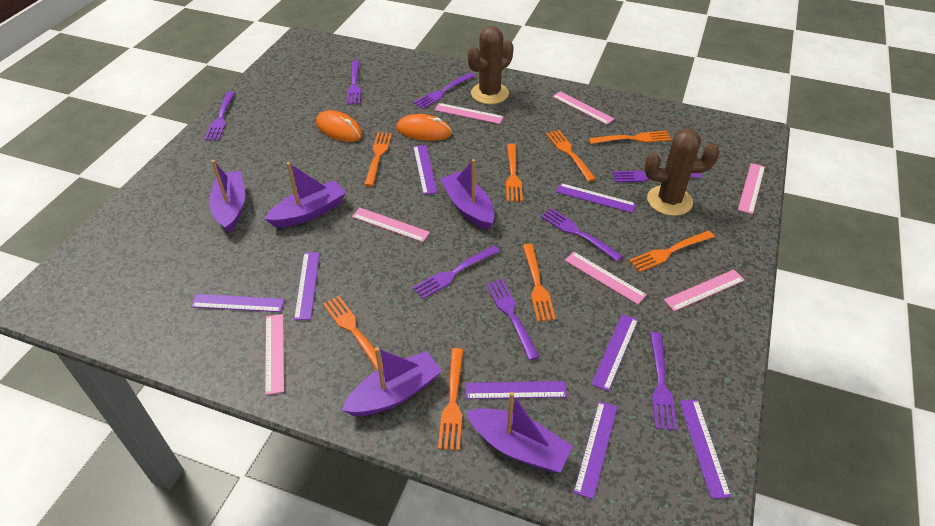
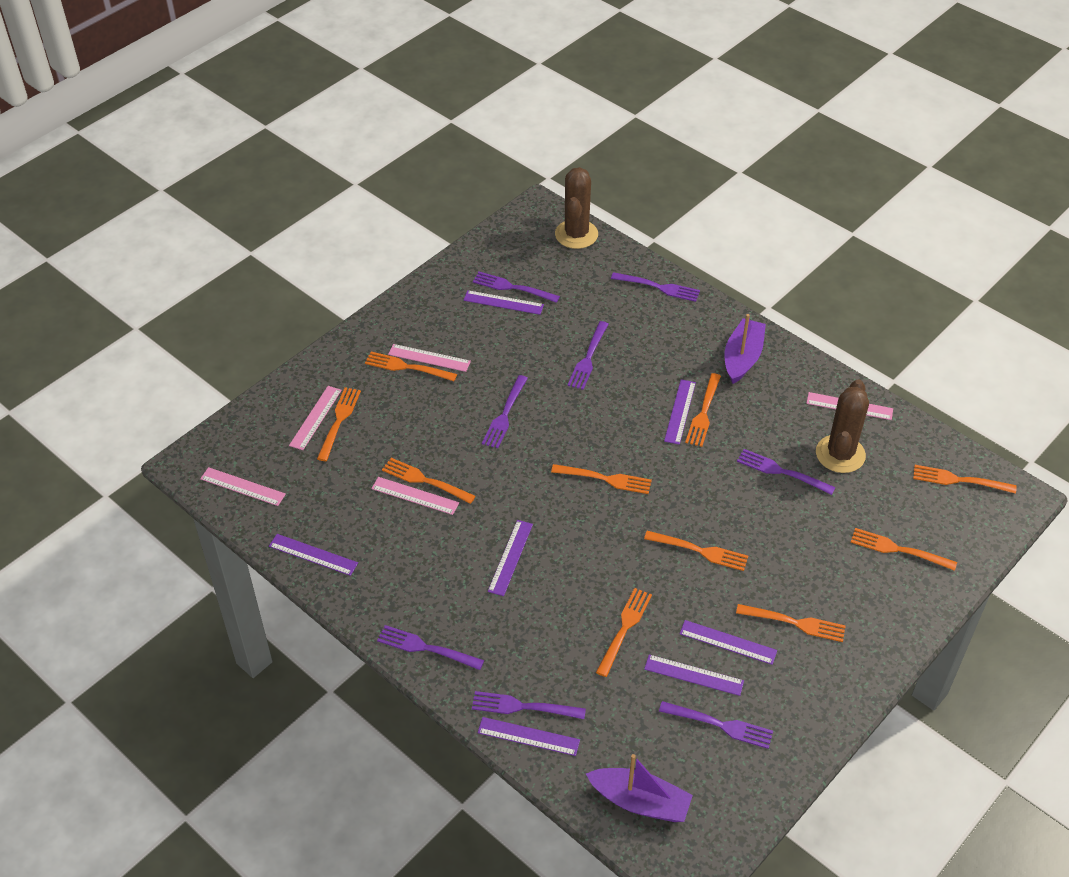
orange fork: [323,296,383,370] [364,132,392,187] [438,348,463,450] [506,144,523,202] [523,244,556,322] [546,130,596,182] [589,131,671,144] [629,231,714,272] = 8 -> [317,387,361,461] [365,352,457,381] [382,458,475,504] [551,464,652,494] [596,588,652,677] [644,531,748,571] [685,373,721,447] [736,604,846,642] [851,528,957,571] [913,465,1017,494] = 10
orange mouse: [316,110,363,142] [396,114,452,141] = 2 -> none = 0
pink ruler: [265,314,284,395] [352,208,430,242] [435,103,504,124] [552,91,614,125] [565,252,647,304] [664,270,745,311] [738,163,765,214] = 7 -> [200,467,286,506] [289,386,342,450] [371,477,459,515] [388,344,471,372] [806,392,893,420] = 5
purple boat: [209,160,245,233] [264,162,346,227] [342,347,442,416] [440,159,494,230] [466,392,573,472] = 5 -> [586,754,693,822] [725,314,766,384] = 2
purple ruler: [191,294,285,312] [294,252,320,320] [413,145,438,195] [466,381,567,399] [556,183,636,213] [573,401,617,500] [591,314,638,391] [679,400,731,499] = 8 -> [269,534,358,576] [463,290,544,315] [478,717,580,756] [488,520,533,596] [644,654,744,696] [664,379,696,445] [680,620,777,665] = 7

